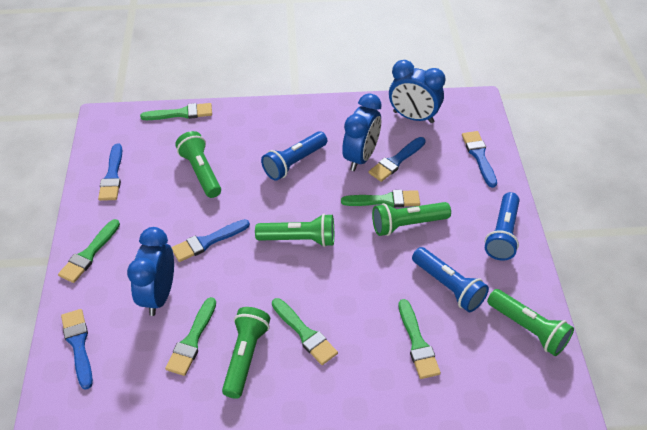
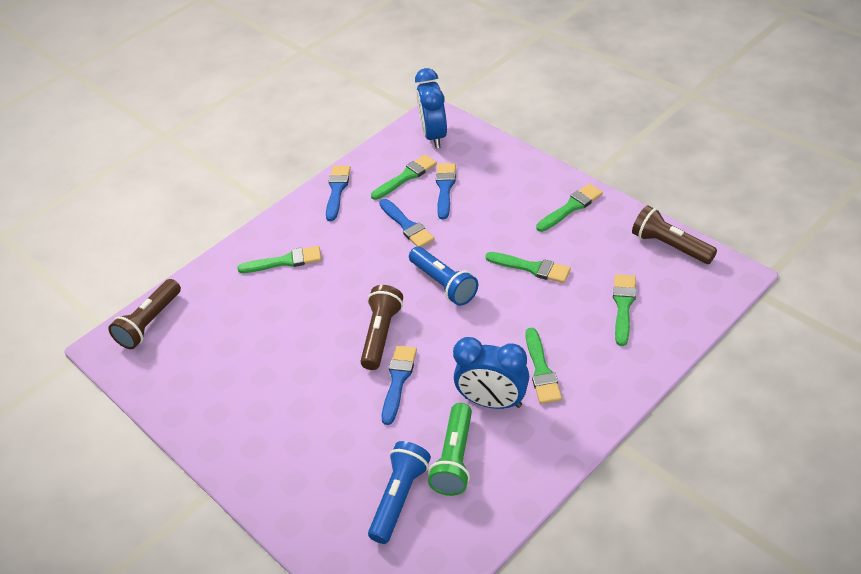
blue brush: [61,309,93,390] [98,144,122,201] [171,219,250,262] [368,137,426,182] [462,131,497,188] = 5 -> [326,166,351,221] [379,199,434,247] [382,346,417,425] [436,163,456,220] = 4
blue clock: [127,227,174,316] [342,94,382,171] [389,60,446,123] = 3 -> [415,68,447,148] [453,337,529,409] = 2
blue flashlight: [261,131,327,181] [412,247,489,312] [485,192,520,261] = 3 -> [368,441,431,544] [409,247,478,306] = 2
brown flashlight: none = 0 -> [108,279,181,349] [360,285,403,370] [632,205,717,264] = 3
green flashlight: [175,131,221,198] [222,307,270,399] [255,214,334,247] [372,202,451,236] [487,289,574,356] = 5 -> [428,403,472,496] = 1

